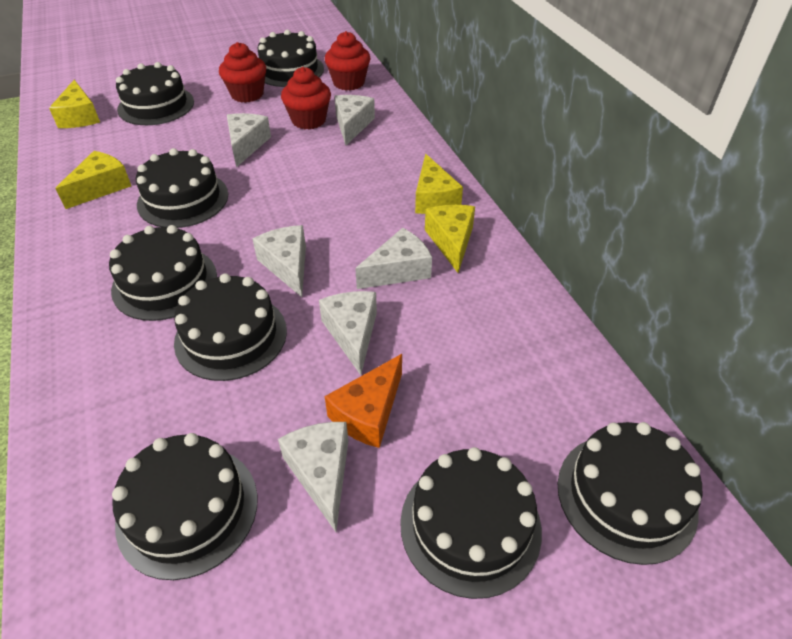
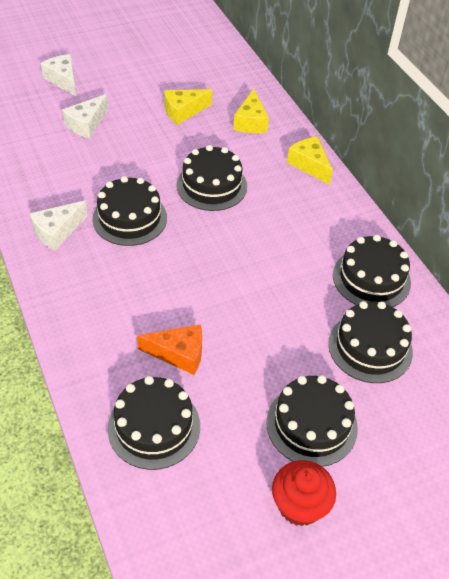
black cake: [109,225,217,321] [112,433,257,580] [116,62,194,125] [136,148,228,228] [174,273,287,381] [257,30,324,87] [400,447,542,599] [558,422,702,565] = 8 -> [92,176,167,246] [108,376,200,470] [176,145,247,211] [266,375,358,467] [328,301,413,383] [333,235,411,307] = 6
red cupcake: [219,42,266,103] [281,67,331,129] [325,31,370,90] = 3 -> [272,460,336,526] = 1
white cheese: [227,113,271,167] [252,225,306,297] [278,422,348,532] [319,291,377,375] [335,95,375,145] [355,228,432,289] = 6 -> [29,200,88,251] [41,54,76,96] [62,94,108,138] = 3
yellow cheese: [49,80,100,128] [55,151,131,209] [415,154,463,214] [425,205,475,273] = 4 -> [164,89,212,125] [233,89,269,133] [287,136,333,185] = 3

